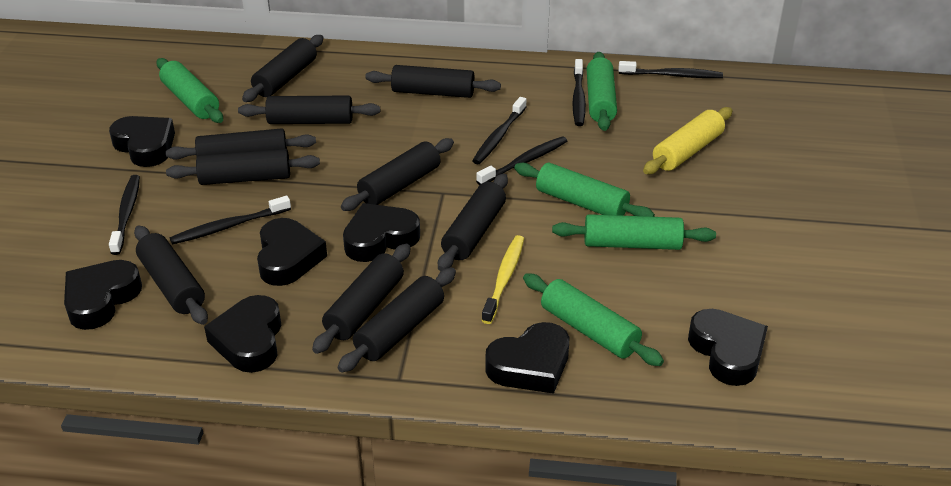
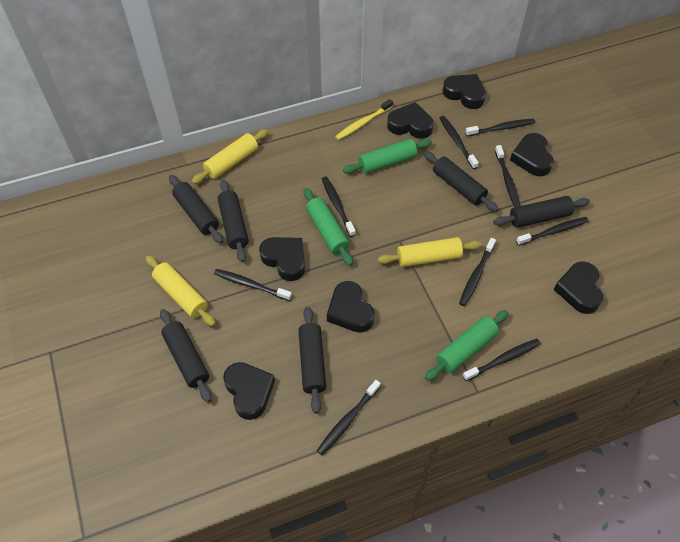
black rolling pin: [134,226,208,325] [166,128,316,160] [166,149,320,185] [238,95,380,124] [242,35,323,102] [312,244,411,354] [338,268,456,372] [341,138,454,211] [365,65,501,98] [438,174,508,271] = 10 -> [160,309,212,402] [169,175,223,244] [218,180,249,262] [298,307,326,414] [424,151,499,212] [493,196,590,228] = 6
black toothbrush: [109,175,140,255] [170,196,291,245] [472,97,527,164] [476,136,567,185] [572,59,586,126] [618,61,723,78] = 6 -> [214,269,292,301] [317,380,381,455] [322,177,356,237] [440,116,479,169] [459,238,496,306] [463,339,541,381] [465,119,535,136] [495,145,520,207] [516,217,589,246] = 9
green rolling pin: [156,58,223,123] [514,163,655,217] [523,273,664,366] [552,214,716,250] [587,52,617,131] = 5 -> [303,188,353,266] [343,139,432,174] [425,310,509,381] = 3
yellow rolling pin: [643,107,733,174] = 1 -> [145,255,216,326] [192,129,268,184] [378,237,482,267] = 3

